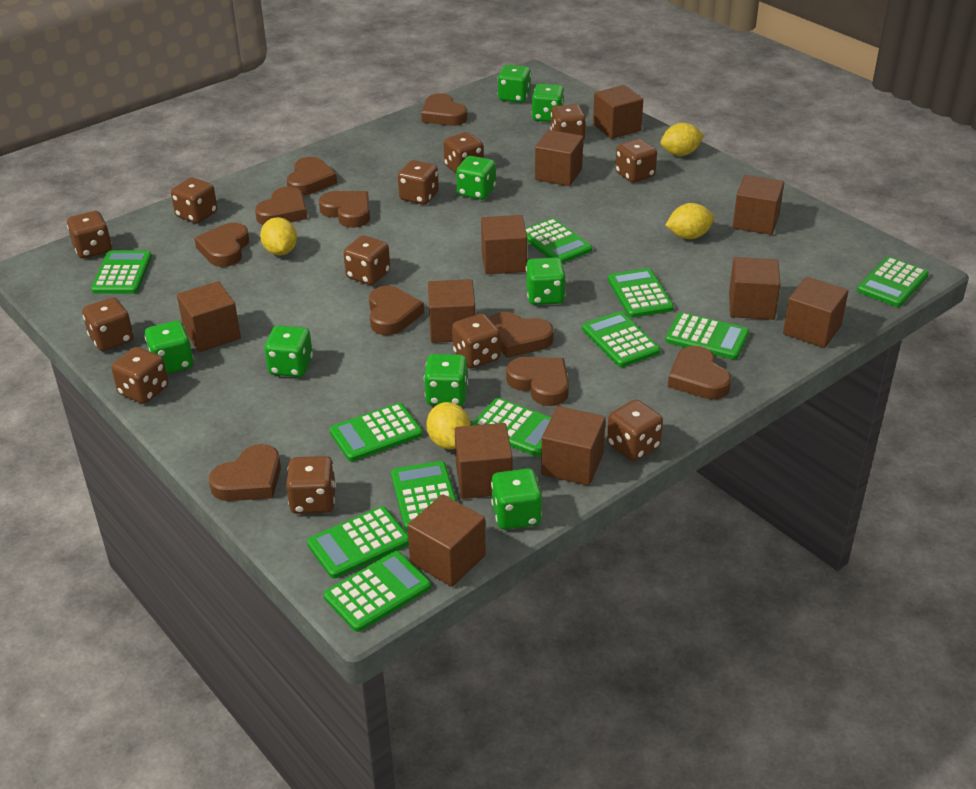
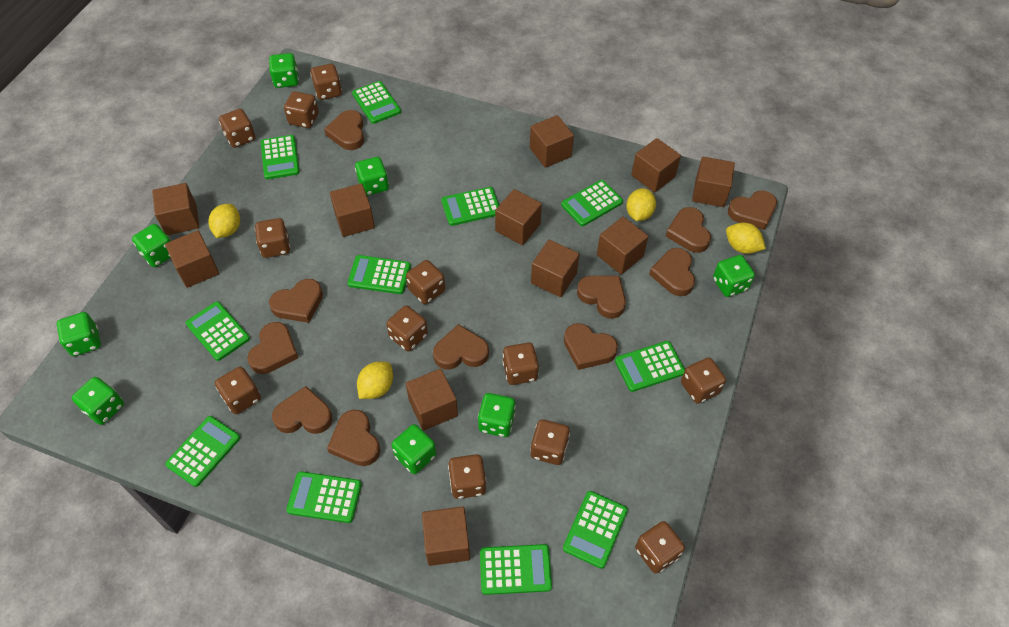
brown heart: [194,223,249,267] [209,444,281,501] [255,186,308,225] [287,157,337,196] [319,191,370,228] [369,286,424,335] [421,93,467,126] [489,312,554,358] [506,357,569,406] [668,346,731,400] = 10 -> [247,322,298,374] [269,279,323,323] [272,386,332,434] [324,110,364,150] [327,410,380,466] [433,324,489,370] [564,323,618,370] [577,276,626,319] [649,248,695,296] [666,207,711,253] [728,190,777,230] = 11

